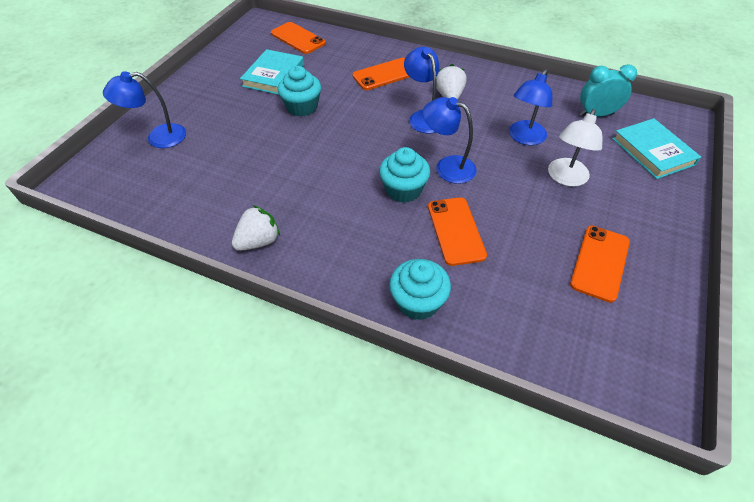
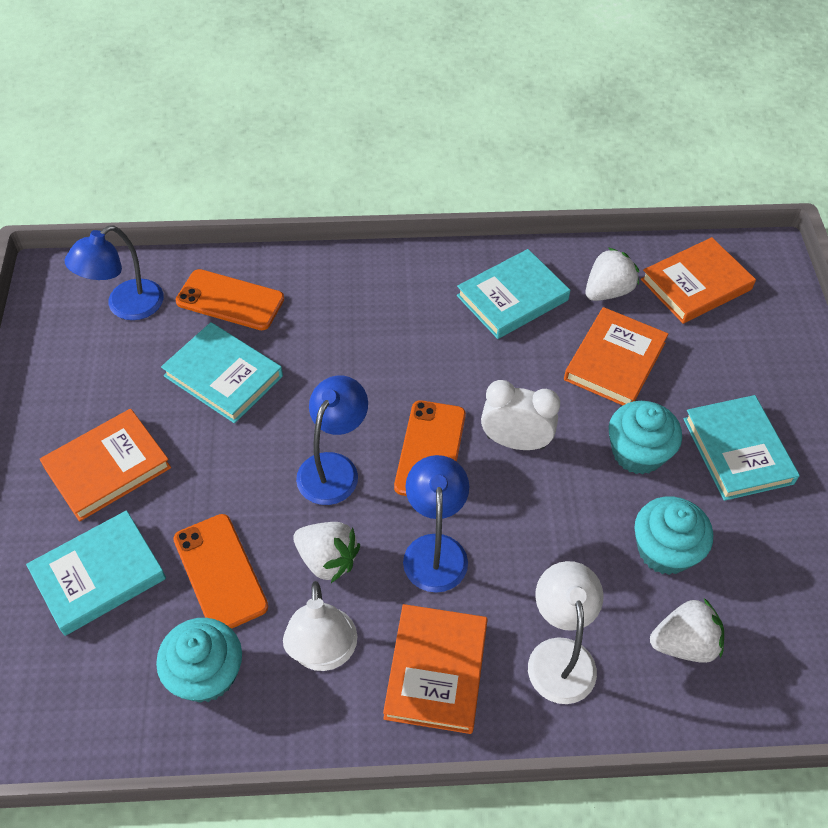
blue lamp: [103,71,186,148] [404,47,439,133] [423,97,477,184] [509,69,552,145] = 4 -> [65,225,164,320] [296,375,368,505] [403,455,469,593] = 3
orange book: none = 0 -> [40,409,171,521] [383,604,488,734] [564,307,668,405] [641,237,756,324] = 4
orange phone: [271,22,326,54] [352,58,409,90] [428,197,487,266] [570,226,630,303] = 4 -> [173,514,268,629] [175,269,284,330] [394,400,466,496] = 3
turquoise book: [240,49,304,95] [612,118,701,179] = 2 -> [26,510,166,636] [161,322,283,423] [457,249,570,339] [683,395,800,501] = 4
turquoise clock: [580,64,637,116] = 1 -> none = 0
white clock: none = 0 -> [481,380,560,450] = 1
white lamp: [548,109,602,187] = 1 -> [283,581,357,671] [528,561,603,704] = 2
white strawberry: [232,205,280,251] [436,64,467,100] = 2 -> [293,522,360,583] [585,247,639,301] [650,598,724,663] = 3

